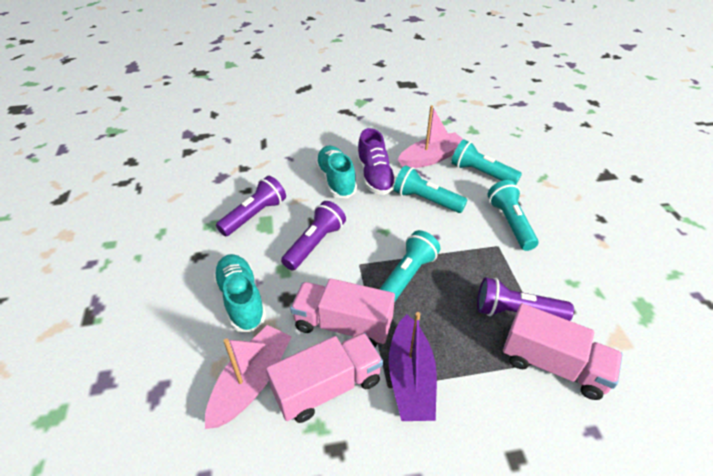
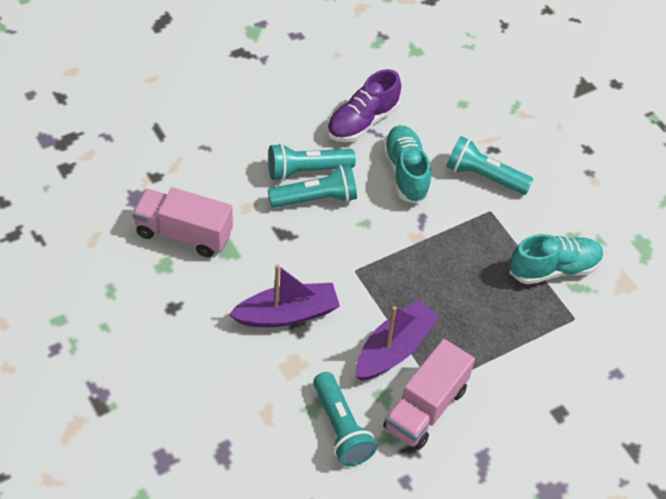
pink boat: [205,325,292,429] [398,105,463,168] = 2 -> none = 0
pink truck: [266,333,383,423] [290,278,395,347] [503,303,623,400] = 3 -> [132,187,233,257] [383,339,475,450] = 2
purple boat: [389,312,437,421] = 1 -> [229,264,340,327] [356,300,439,381] = 2
purple flashlight: [216,176,286,236] [281,201,346,270] [477,277,574,321] = 3 -> none = 0

